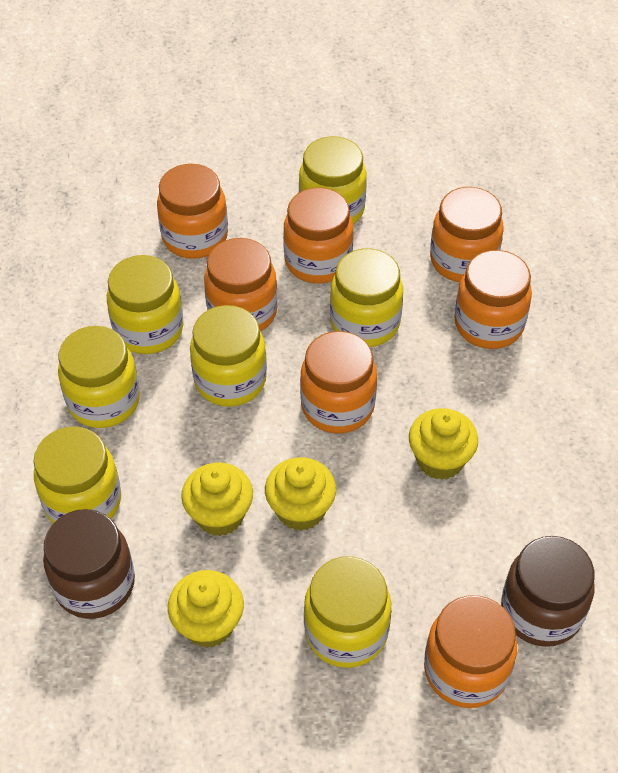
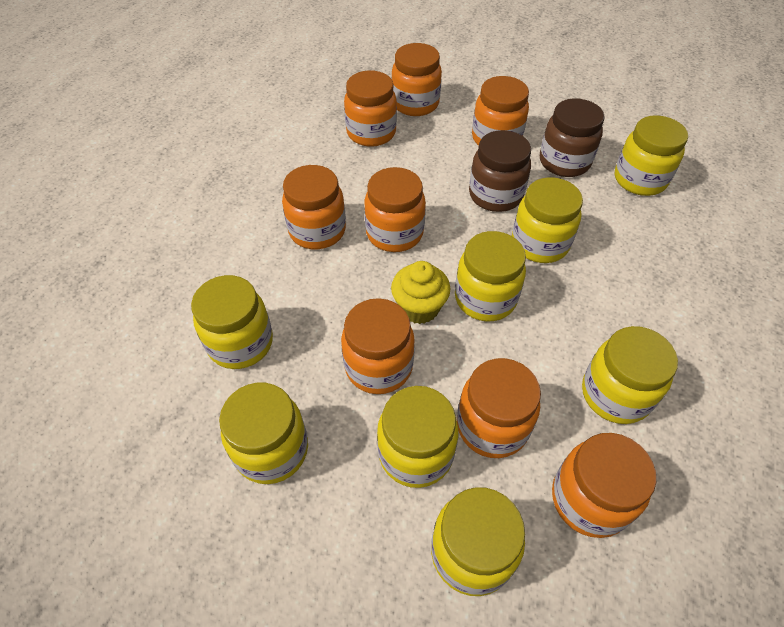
orange jar: [157,164,228,259] [204,238,278,331] [283,187,353,284] [300,331,377,433] [424,595,517,708] [430,187,503,282] [454,250,532,349] = 7 -> [282,165,346,249] [341,298,415,394] [344,70,397,147] [364,167,426,252] [391,43,442,116] [457,358,541,458] [472,76,529,146] [552,433,656,538] = 8
yellow cupcake: [168,570,244,648] [181,463,253,536] [265,457,336,531] [409,408,478,480] = 4 -> [391,261,450,324] = 1
yellow jar: [34,427,121,523] [58,326,140,428] [107,255,184,354] [190,305,267,407] [299,136,367,224] [304,557,391,668] [330,248,403,347] = 7 -> [191,275,273,369] [219,383,308,484] [377,386,458,488] [431,487,525,596] [455,231,526,321] [512,177,583,263] [582,326,678,424] [615,115,688,196] = 8

